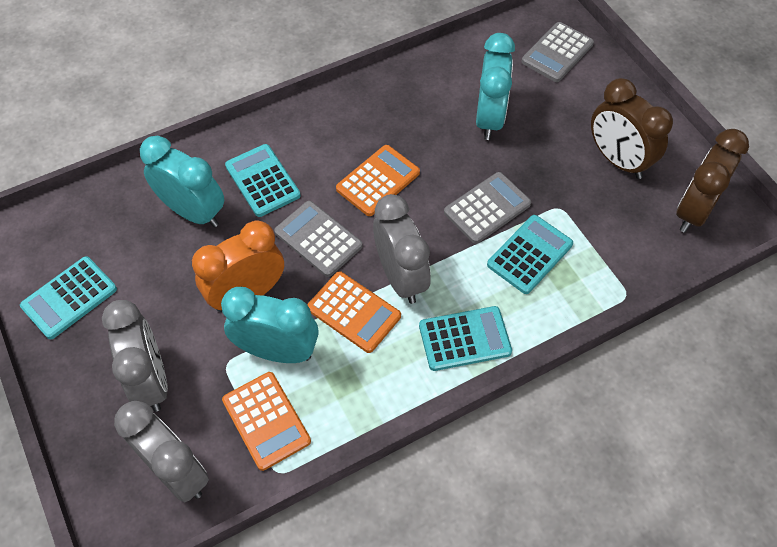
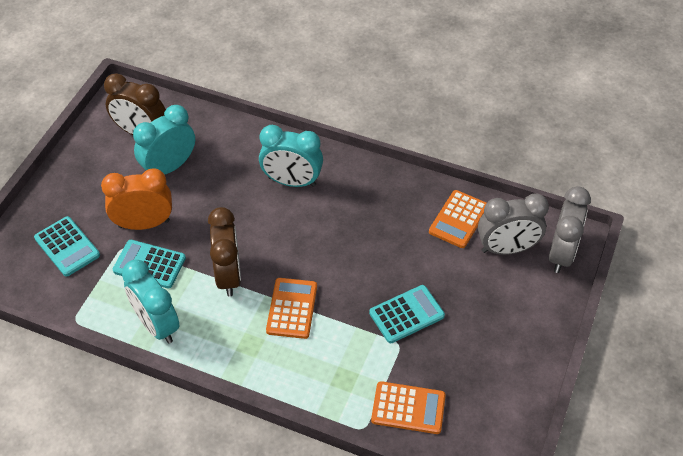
grey calculator: [275,201,363,277] [444,172,531,244] [522,22,594,82] = 3 -> none = 0
grey clock: [102,300,168,412] [114,401,209,503] [373,194,430,304] = 3 -> [478,193,549,255] [549,186,591,273] = 2
turquoise calculator: [20,256,117,339] [225,144,301,217] [419,306,512,371] [487,215,573,294] = 4 -> [34,216,100,277] [113,240,186,289] [369,285,445,343] = 3

